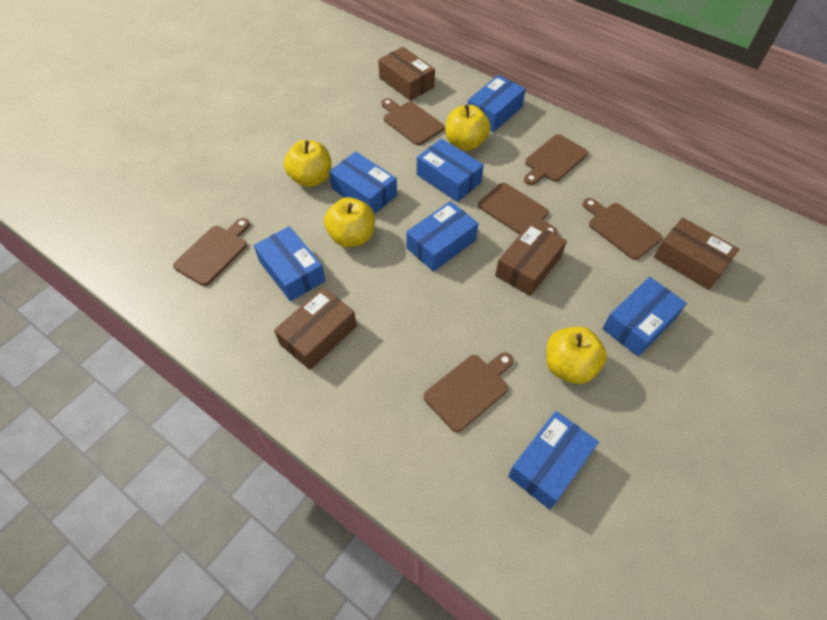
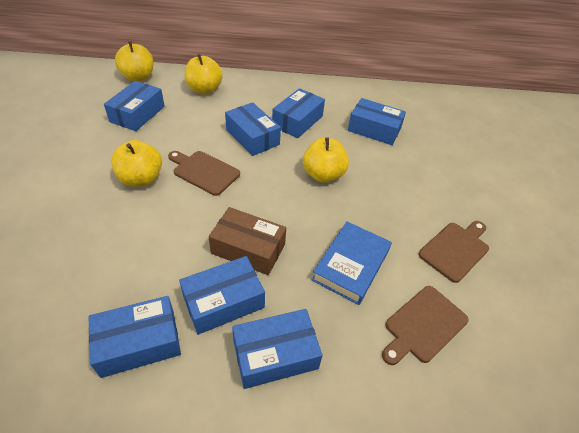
blue book: none = 0 -> [312,222,392,305] = 1
brown box: [274,288,357,370] [378,47,435,101] [495,221,567,296] [654,218,740,290] = 4 -> [208,207,286,275] = 1
brown cutting board: [173,218,250,286] [381,98,445,145] [424,352,514,432] [478,183,558,235] [524,134,588,185] [583,198,662,260] = 6 -> [168,151,240,196] [382,286,469,365] [418,221,489,283] = 3

